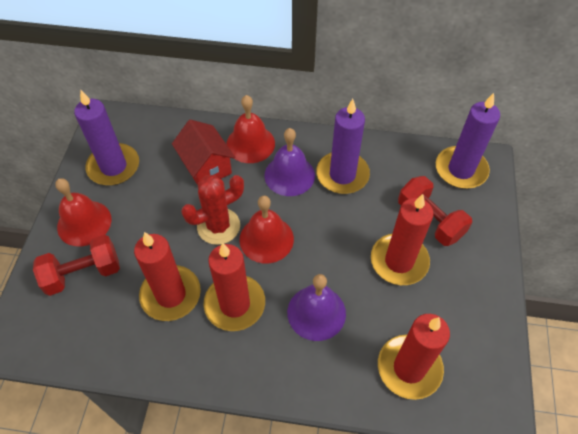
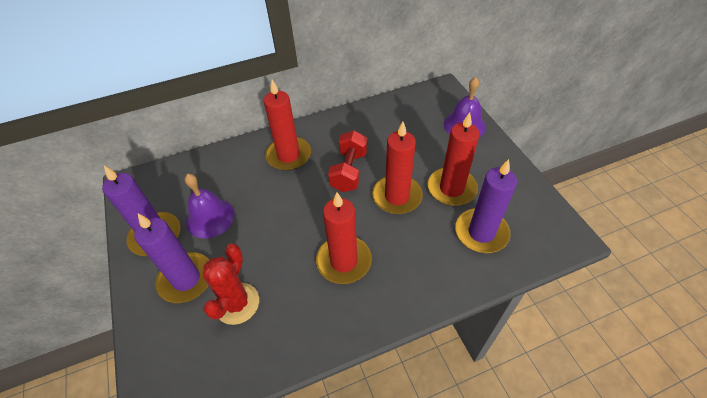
red bell: [55,178,111,246] [227,95,275,163] [239,196,294,263] = 3 -> none = 0
red dumbbell: [33,235,120,296] [398,176,472,246] = 2 -> [328,130,368,192] = 1
red house: [172,119,235,185] = 1 -> none = 0

